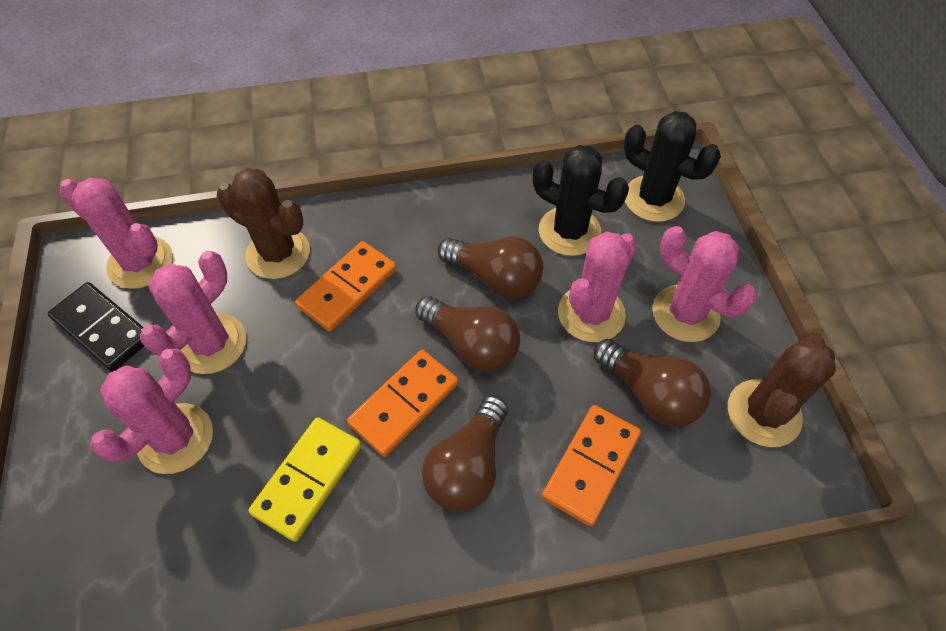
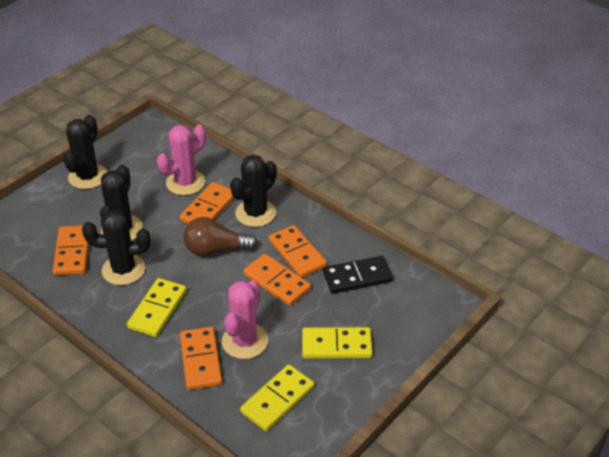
black cactus: [532,145,629,256] [624,111,721,222] = 2 -> [63,115,107,189] [82,210,151,285] [100,165,143,241] [230,155,277,227] = 4
brown cactus: [217,168,310,279] [728,333,836,447] = 2 -> none = 0
brown light bulb: [415,296,520,372] [422,395,508,511] [438,237,543,299] [593,339,711,427] = 4 -> [183,217,258,256] = 1
orange domino: [295,241,397,332] [347,350,459,457] [542,405,641,527] = 3 -> [53,225,89,275] [179,182,234,224] [180,327,222,390] [243,254,311,306] [269,225,327,278] = 5
pink cactus: [59,178,173,289] [90,349,213,474] [140,251,246,374] [558,232,637,342] [652,226,757,342] = 5 -> [157,125,206,195] [222,280,268,359] = 2
yellow domino: [248,417,362,542] = 1 -> [127,278,186,337] [240,364,314,431] [302,327,372,358] = 3

